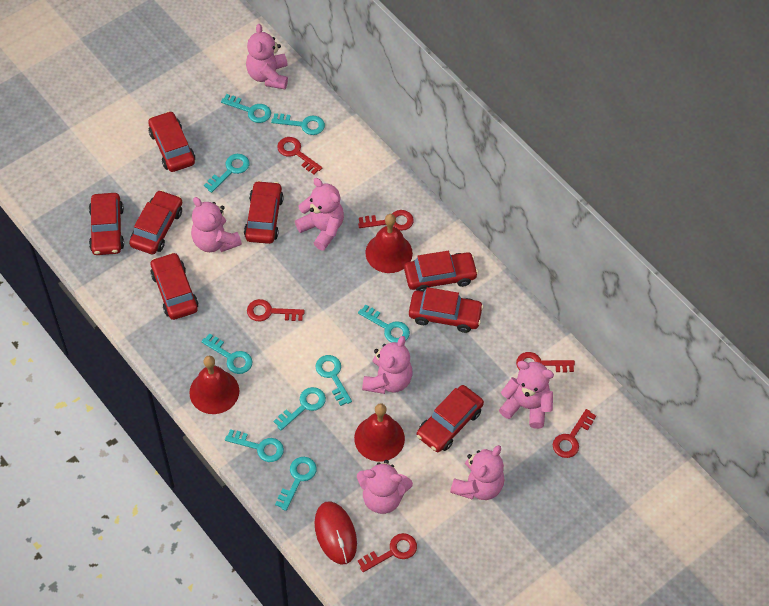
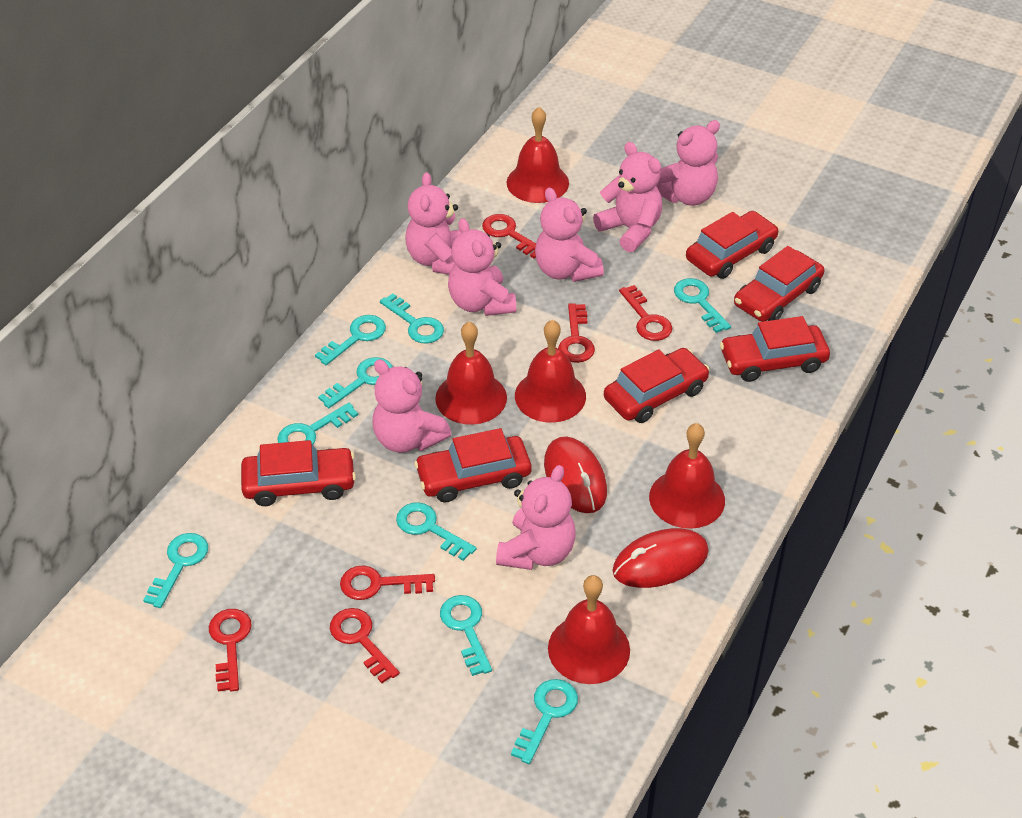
red bell: [189,356,239,414] [354,403,405,462] [365,214,413,273] = 3 -> [435,322,507,425] [507,107,569,203] [515,320,586,422] [548,575,630,684] [649,423,725,529] = 5
red car: [89,193,124,255] [129,190,182,254] [148,111,195,172] [150,252,198,320] [244,180,284,244] [404,251,478,291] [409,287,484,333] [417,385,484,452] = 8 -> [241,440,356,506] [414,428,531,503] [604,348,710,423] [686,211,779,279] [720,316,830,382] [734,246,824,322] = 6
red mouse: [315,501,357,565] = 1 -> [544,436,607,513] [612,528,709,588] = 2

